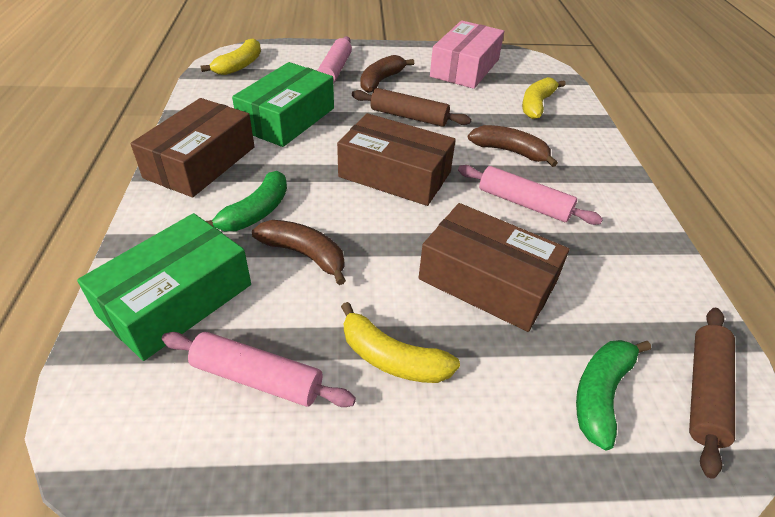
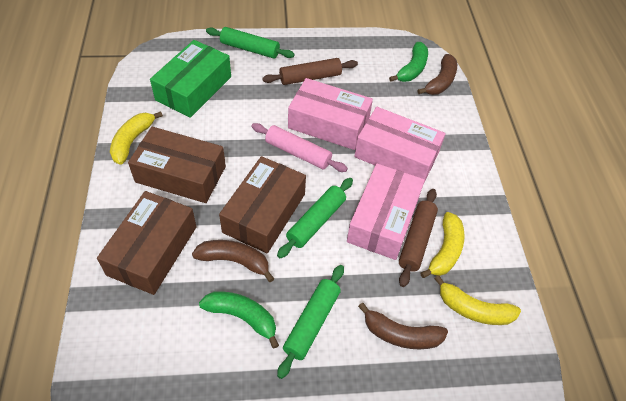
green box: [77,213,251,361] [232,62,334,147] = 2 -> [150,40,231,118] = 1
green rolling pin: none = 0 -> [206,27,295,59] [277,178,353,258] [277,265,344,379] = 3
pink box: [430,20,504,89] = 1 -> [288,78,373,150] [347,163,425,260] [354,107,446,182] = 3
pink rolling pin: [162,332,356,407] [317,36,352,84] [458,165,603,225] = 3 -> [251,123,348,172] = 1

